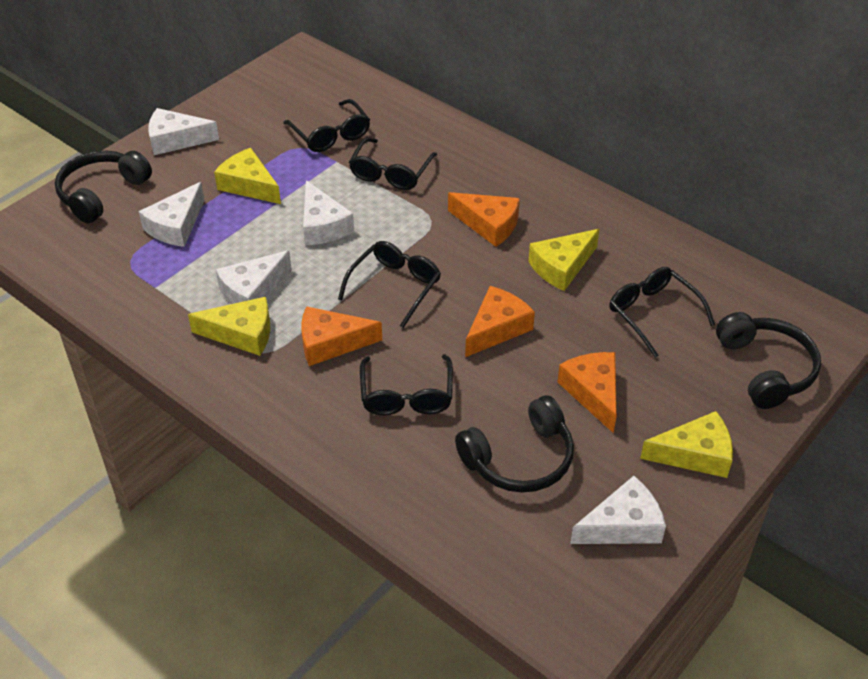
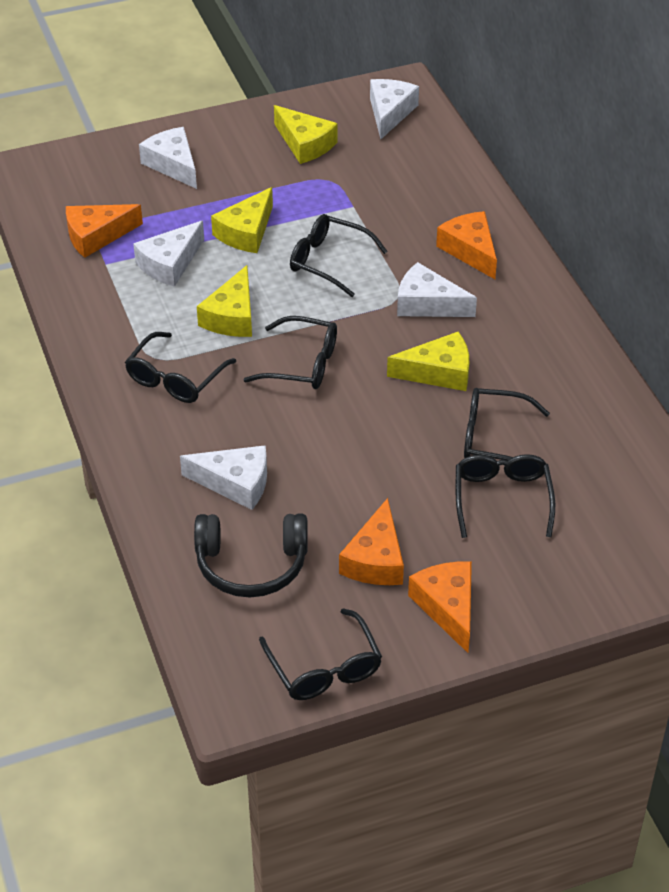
black glasses: [283,99,370,152] [338,241,441,328] [349,138,437,190] [360,354,453,415] [609,267,715,358] = 5 -> [125,332,236,403] [243,316,337,389] [259,608,382,700] [290,214,388,297] [456,454,555,538] [464,388,550,461] = 6
black headphones: [55,151,152,223] [455,395,574,493] [716,312,821,409] = 3 -> [194,514,308,597] = 1

